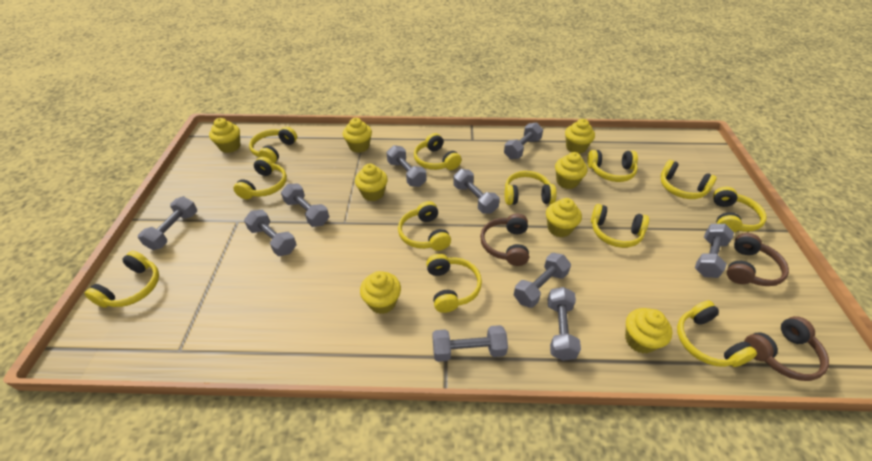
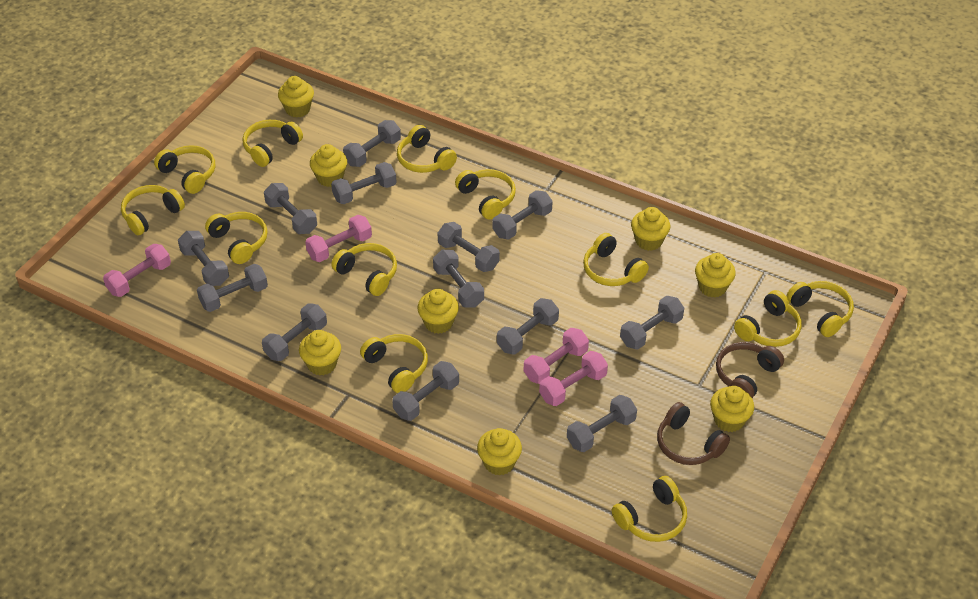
brown headphones: [480,214,529,266] [727,233,789,286] [744,316,829,381] = 3 -> [657,402,730,465] [716,342,784,398] = 2
grey dumbbell: [138,196,197,250] [244,210,296,256] [281,184,329,227] [386,145,426,187] [433,325,508,362] [453,169,500,214] [504,122,543,159] [514,253,571,308] [548,287,581,361] [695,224,734,278] = 10 -> [178,231,229,286] [197,264,268,312] [262,303,327,361] [264,183,317,234] [331,162,396,204] [343,120,401,167] [392,361,459,421] [433,250,484,308] [438,222,500,272] [492,190,553,240] [497,298,559,354] [567,395,637,452] [620,296,684,349] = 13
pink dumbbell: none = 0 -> [103,244,171,297] [305,215,372,262] [524,328,589,384] [539,351,608,406] = 4

